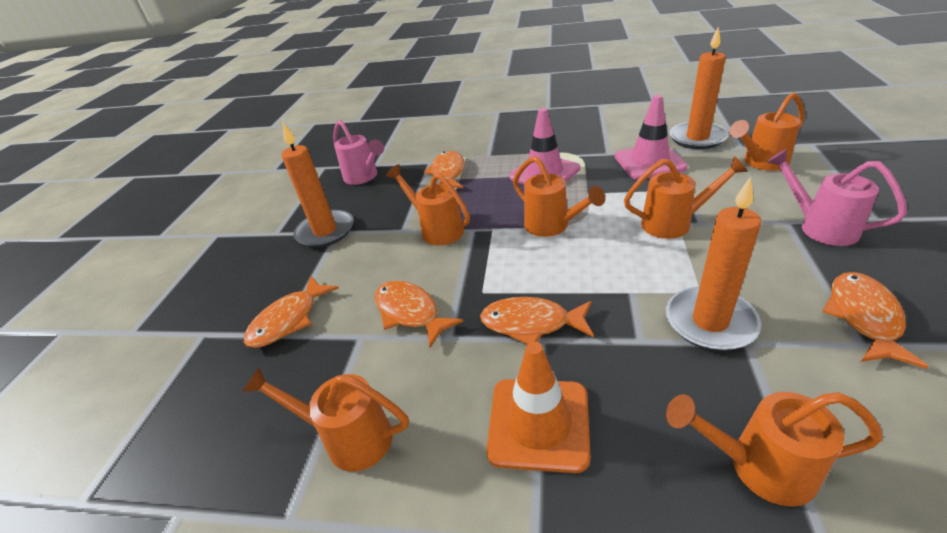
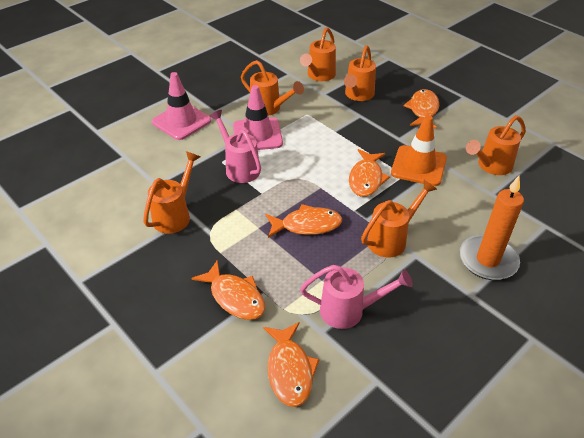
orange candle: [281,123,354,248] [666,177,761,351] [669,26,729,149] = 3 -> [459,176,524,280] = 1

